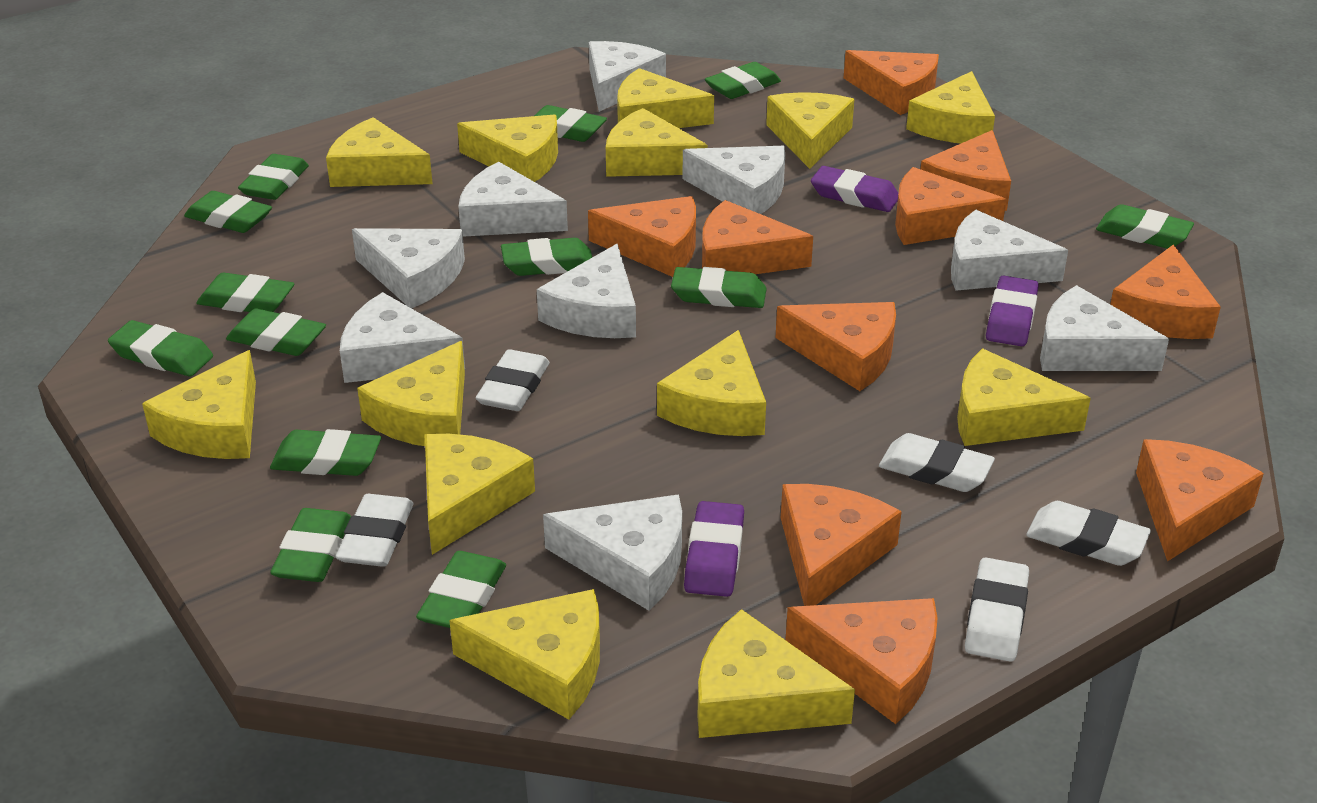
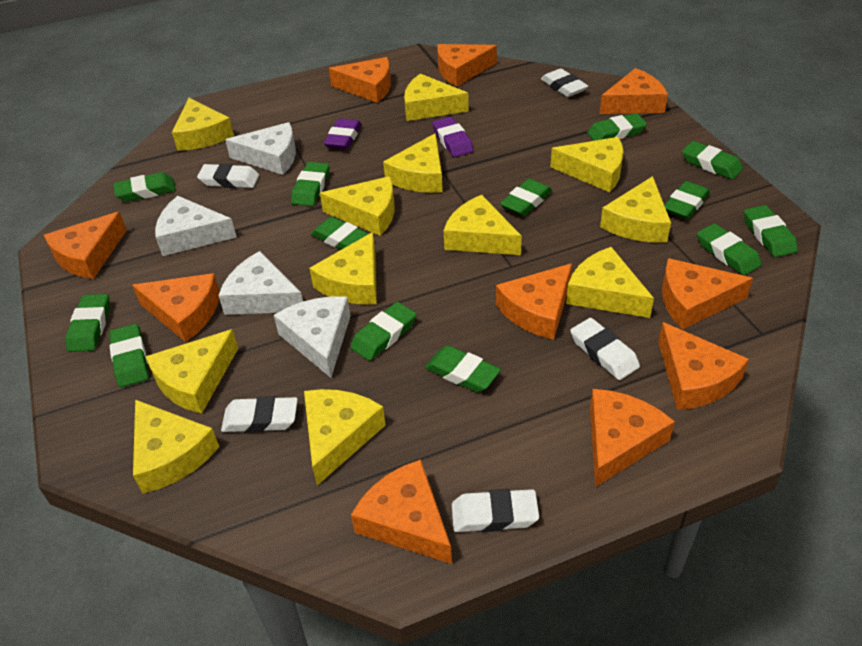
purple eraser: [684,501,744,597] [811,166,898,212] [986,276,1039,346] = 3 -> [324,118,362,149] [432,117,474,157] = 2
white cheese: [340,292,465,383] [352,228,465,309] [458,162,568,237] [537,244,636,338] [543,495,682,611] [589,41,666,112] [682,146,785,214] [951,210,1068,291] [1040,285,1169,371] = 9 -> [155,196,237,256] [218,251,303,315] [225,122,296,175] [274,296,350,378] = 4
yellow cheese: [142,350,256,459] [326,117,433,187] [357,341,465,446] [425,434,535,555] [449,589,600,720] [457,114,558,182] [606,108,708,177] [617,68,714,128] [657,330,766,436] [698,609,855,738] [766,92,854,169] [906,71,995,143] [957,349,1091,446] = 13 -> [133,400,219,494] [146,329,238,414] [172,98,234,151] [304,389,386,485] [309,232,377,304] [320,176,395,236] [383,133,443,193] [404,74,469,121] [444,195,522,255] [550,137,623,192] [566,247,654,318] [600,176,671,242] = 12

